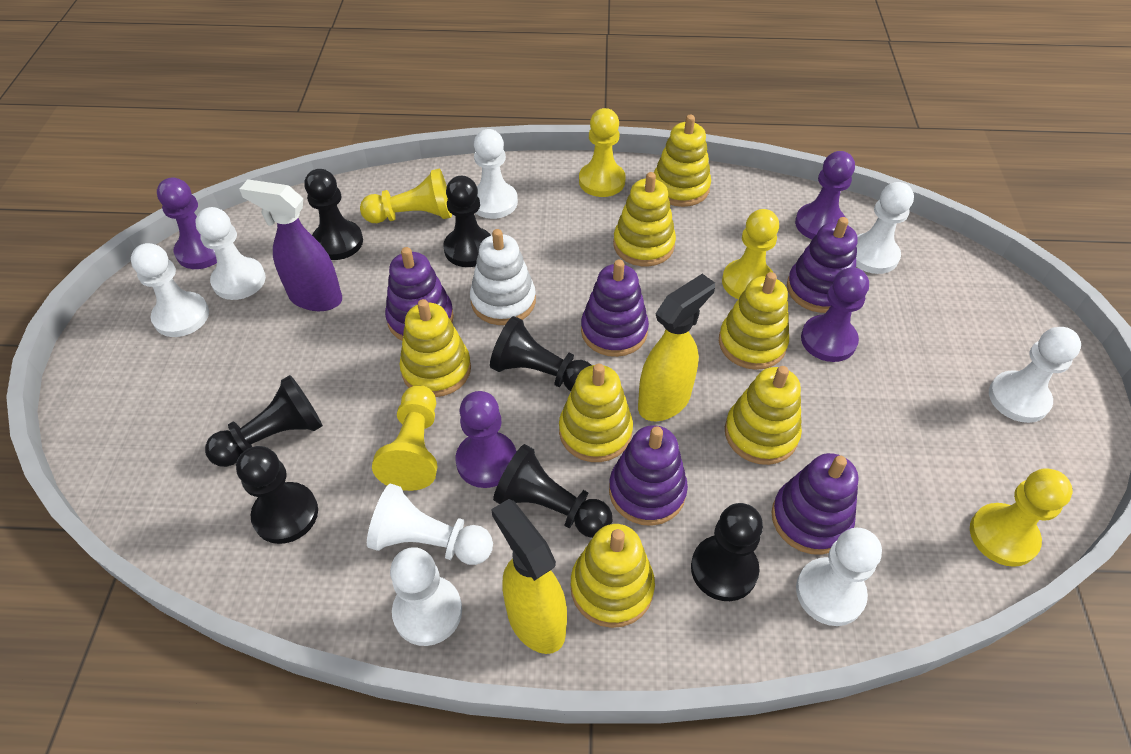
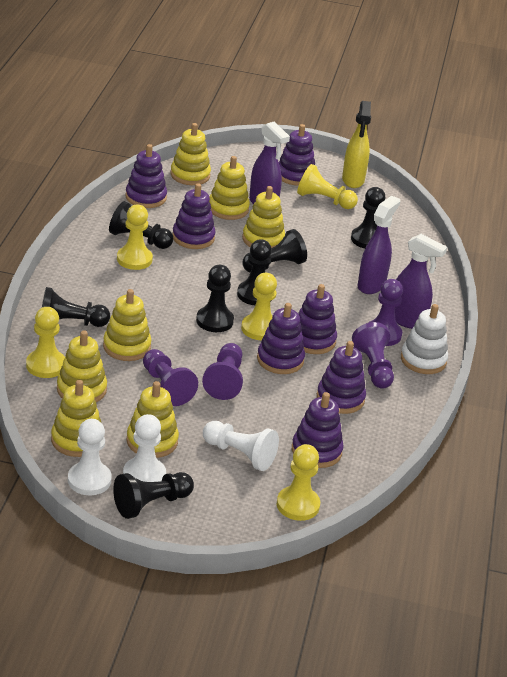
purple spray bottle: [239,179,342,311] = 1 -> [249,122,290,204] [358,196,400,294] [395,234,447,329] = 3
purple stacking toy: [385,247,454,340] [581,260,649,357] [609,425,688,526] [771,453,858,555] [787,217,858,313] = 5 -> [125,144,167,208] [172,183,216,249] [257,303,305,374] [279,124,315,186] [292,392,344,468] [298,284,337,354] [317,341,366,414] = 7
white pawn: [131,243,209,337] [195,207,266,300] [367,484,493,565] [390,547,462,646] [474,129,518,219] [796,528,882,626] [856,182,914,274] [989,327,1081,423] = 8 -> [68,419,112,495] [123,414,166,482] [203,421,279,471] = 3
yellow spray bottle: [491,499,567,654] [638,274,715,421] = 2 -> [342,101,371,188] = 1

